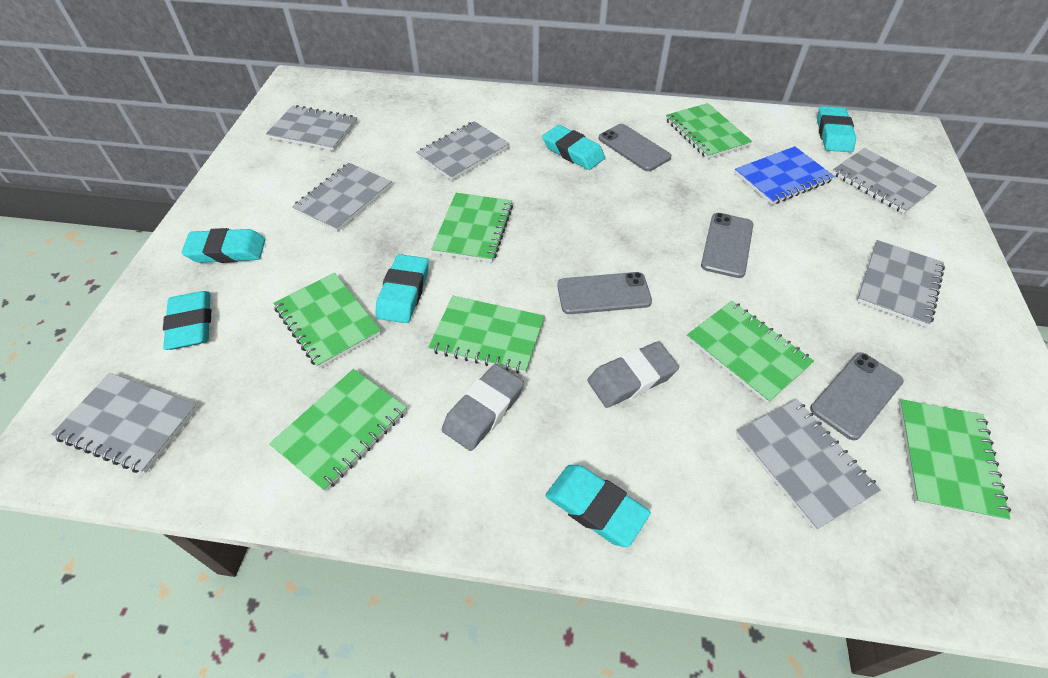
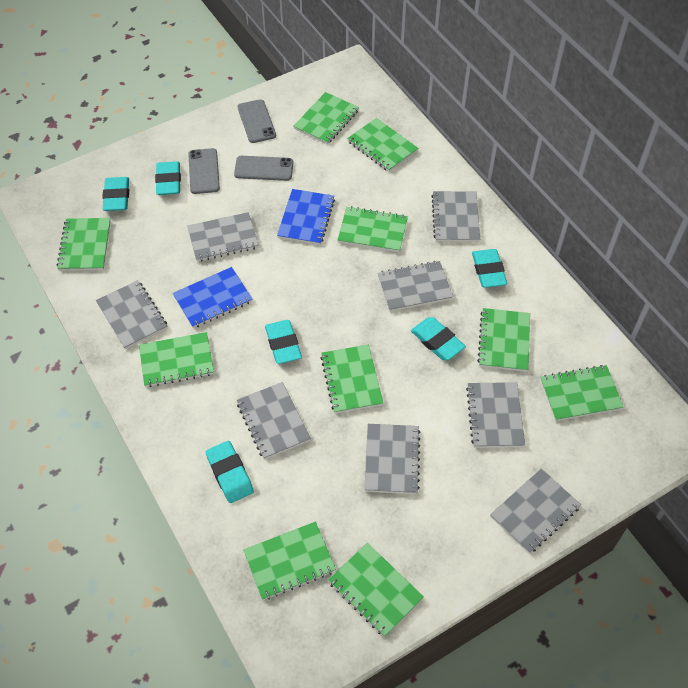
blue notebook: [734,146,835,205] = 1 -> [173,267,252,328] [277,189,335,245] = 2
green notebook: [269,369,407,492] [273,273,381,368] [428,296,545,374] [431,193,513,263] [666,103,752,159] [686,301,814,404] [898,399,1011,521] = 7 -> [57,218,111,271] [139,332,214,387] [243,521,336,600] [293,92,359,145] [320,345,384,413] [328,543,424,637] [338,206,408,252] [347,118,418,172] [477,308,530,372] [540,365,624,421] = 10
grey eraser: [442,364,524,451] [587,341,679,408] = 2 -> none = 0
grey notebook: [51,373,198,473] [266,105,357,151] [292,163,392,232] [416,121,510,181] [736,399,881,530] [832,148,937,214] [857,240,945,327] = 7 -> [96,280,167,349] [187,212,259,261] [237,382,311,460] [364,424,420,494] [377,261,453,312] [431,191,480,242] [466,382,525,448] [490,469,581,554] = 8
grey phone: [557,272,652,314] [598,124,672,171] [701,213,753,278] [810,352,904,440] = 4 -> [188,148,220,194] [234,156,294,181] [238,99,276,143] = 3

